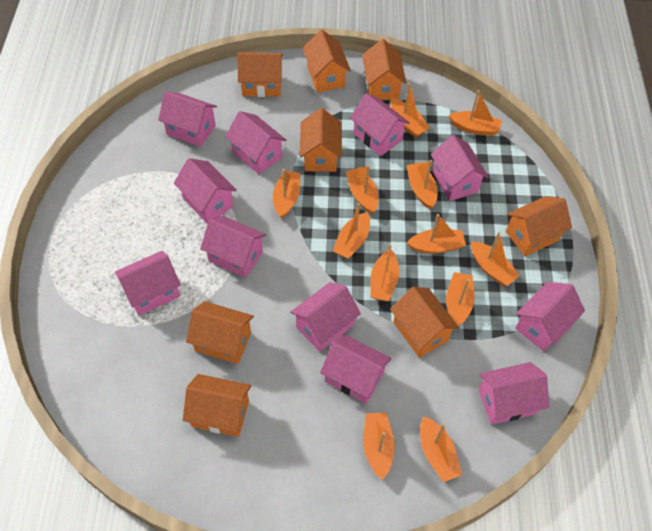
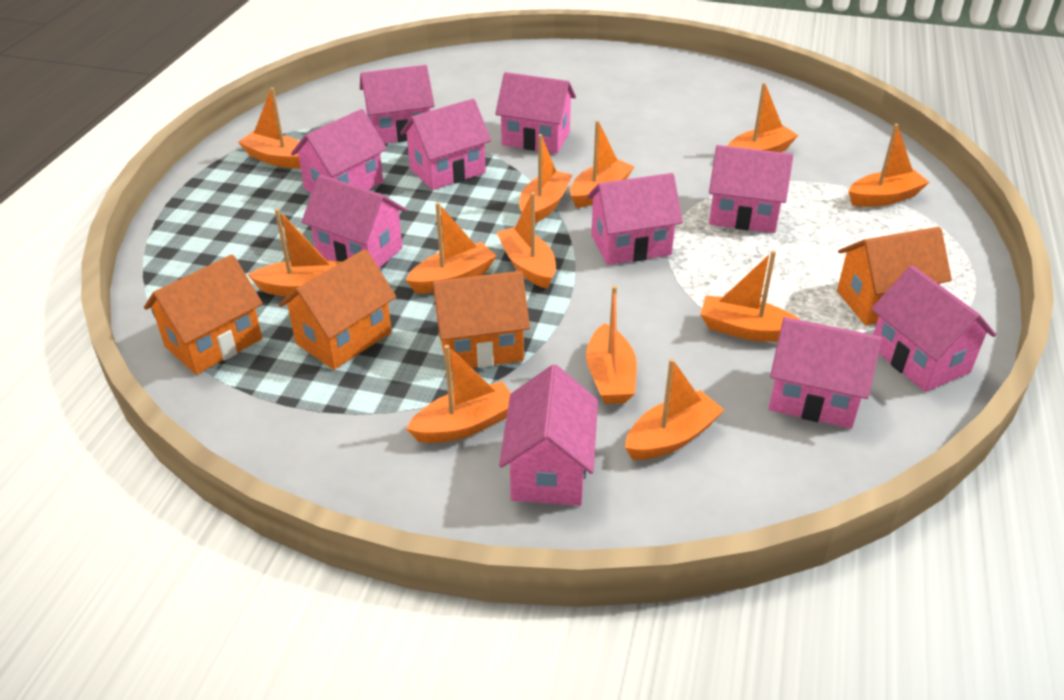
orange house: [183,374,251,437] [186,301,254,364] [237,52,283,97] [300,108,342,172] [303,30,351,92] [362,39,406,100] [390,287,459,358] [506,196,572,256] = 8 -> [144,255,263,375] [279,249,396,370] [431,271,530,370] [837,227,952,325] = 4
pink house: [115,251,181,316] [158,91,217,147] [174,158,237,224] [200,216,266,278] [225,111,286,174] [290,282,361,352] [320,334,391,404] [350,93,410,156] [431,135,489,201] [478,362,549,425] [515,282,585,351] = 11 -> [291,109,387,193] [302,174,407,268] [360,65,435,144] [400,99,491,190] [495,72,576,154] [499,365,598,506] [587,173,683,265] [709,145,793,233] [769,317,882,429] [871,265,996,392] = 10

